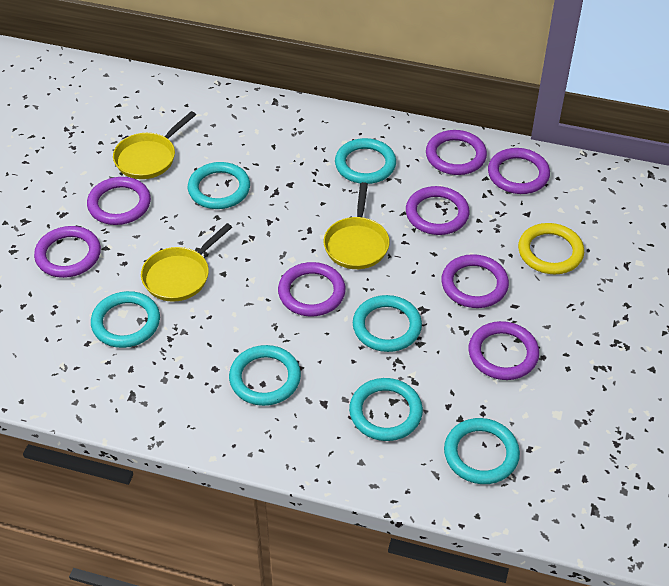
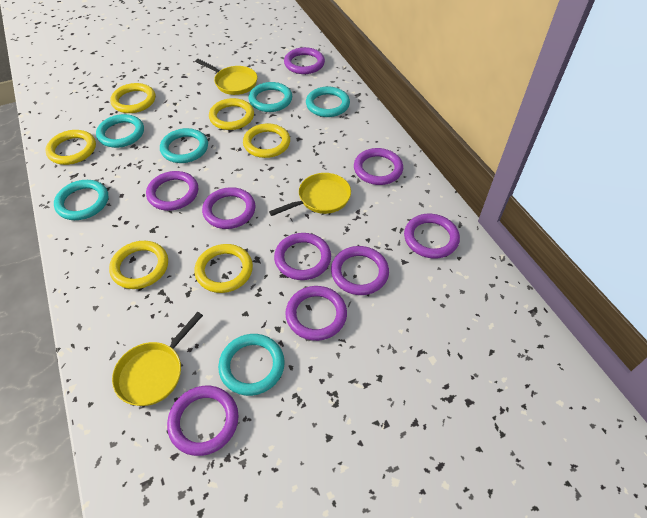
purple ring: [34,226,101,278] [87,177,151,225] [278,262,346,316] [406,186,469,235] [426,130,487,175] [441,254,509,308] [469,321,539,380] [488,148,550,194] = 8 -> [146,171,198,211] [167,386,239,456] [202,187,256,229] [274,233,331,280] [284,47,325,74] [285,286,347,341] [331,246,389,295] [354,148,403,185] [404,214,460,258] = 9
turquoise ring: [91,291,160,348] [188,162,250,209] [229,345,301,406] [335,138,396,184] [349,378,423,441] [353,295,422,352] [444,418,520,484] = 7 -> [54,180,108,220] [96,114,144,148] [160,128,208,163] [218,334,285,396] [248,82,292,112] [306,87,350,117] = 6
yellow ring: [518,223,584,274] = 1 -> [45,130,96,165] [109,241,168,289] [110,83,155,113] [194,244,253,293] [209,98,254,130] [243,123,290,158] = 6

